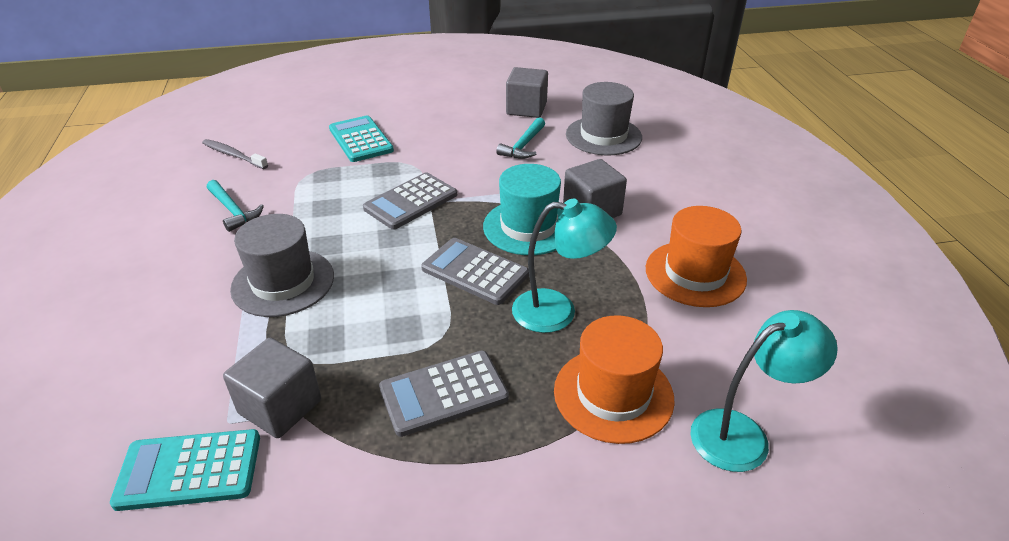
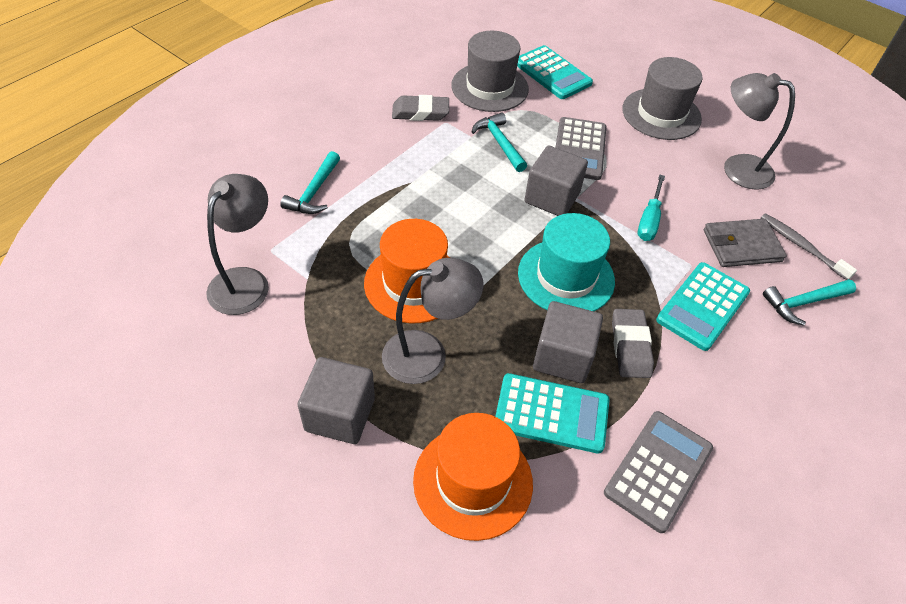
grey calculator: [363,172,457,230] [379,351,509,437] [421,238,529,305] = 3 -> [555,117,607,180] [604,411,713,533] = 2
grey eraser: none = 0 -> [392,95,449,121] [612,309,654,378] = 2
grey lamp: none = 0 -> [206,174,269,315] [382,258,483,384] [724,73,795,190] = 3
grey wallet: none = 0 -> [704,219,787,267] = 1
turquoise calculator: [110,429,260,511] [329,115,394,162] = 2 -> [495,373,610,454] [517,45,593,99] [656,262,750,351] = 3
turquoise hammer: [207,180,264,232] [496,118,545,159] = 2 -> [280,151,340,214] [472,112,527,172] [763,279,856,326] = 3
turquoise lamp: [512,199,617,333] [690,310,838,472] = 2 -> none = 0
turquoise screwdriver: none = 0 -> [637,175,665,241] = 1

